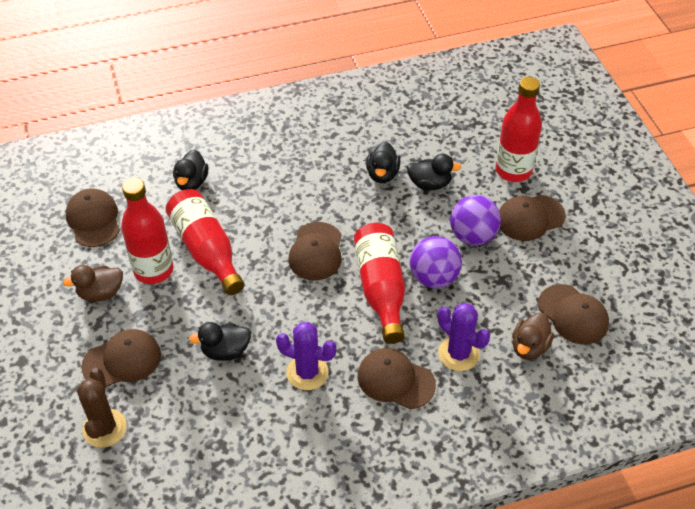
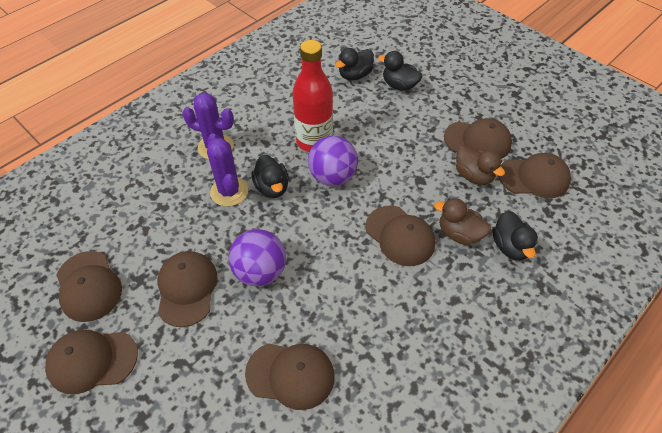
brown cactus: [77,368,127,448] = 1 -> none = 0
brown cap: [66,188,120,247] [81,329,161,387] [288,222,342,280] [357,348,436,409] [499,195,566,241] [538,284,609,344] = 6 -> [45,330,138,394] [56,251,122,322] [158,251,217,327] [245,343,334,410] [365,206,435,266] [444,118,512,159] [498,153,571,198] = 7
red bottle: [121,178,173,284] [166,189,244,295] [354,223,405,344] [495,77,542,182] = 4 -> [292,40,333,152] = 1

